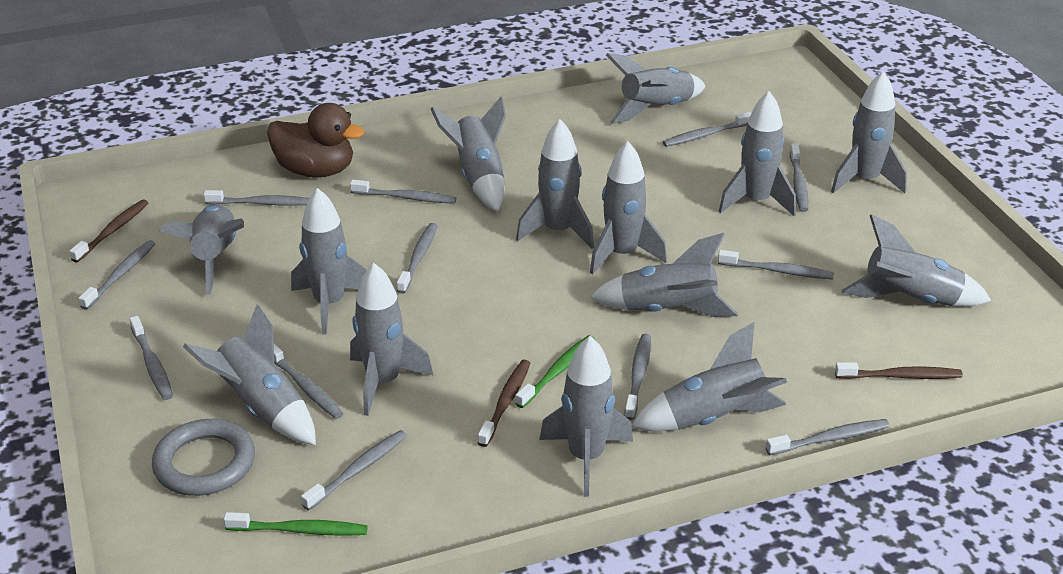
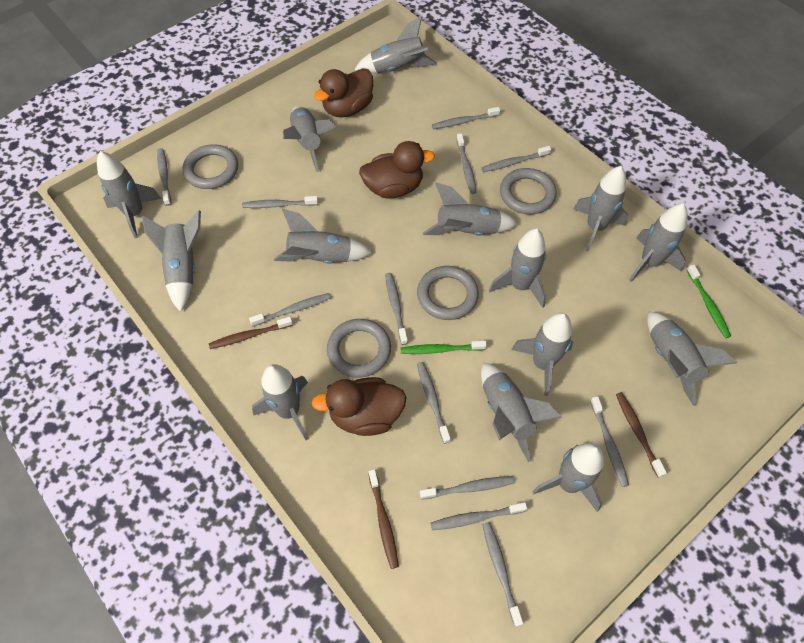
brown duck: [267,103,364,177] = 1 -> [312,377,406,436] [314,68,373,117] [359,141,435,199] = 3
grey ring: [152,419,255,496] = 1 -> [183,144,238,189] [327,319,391,378] [417,266,479,320] [500,168,557,214] = 4

